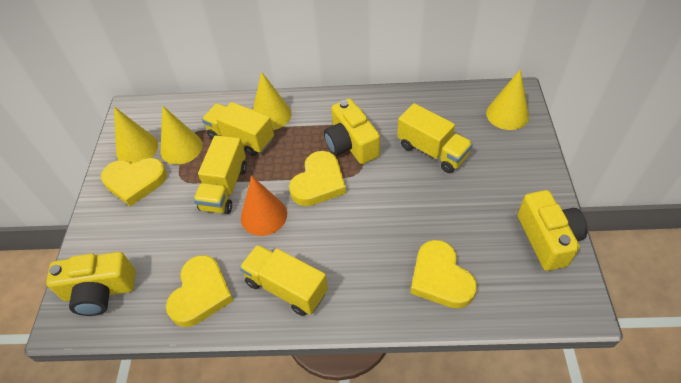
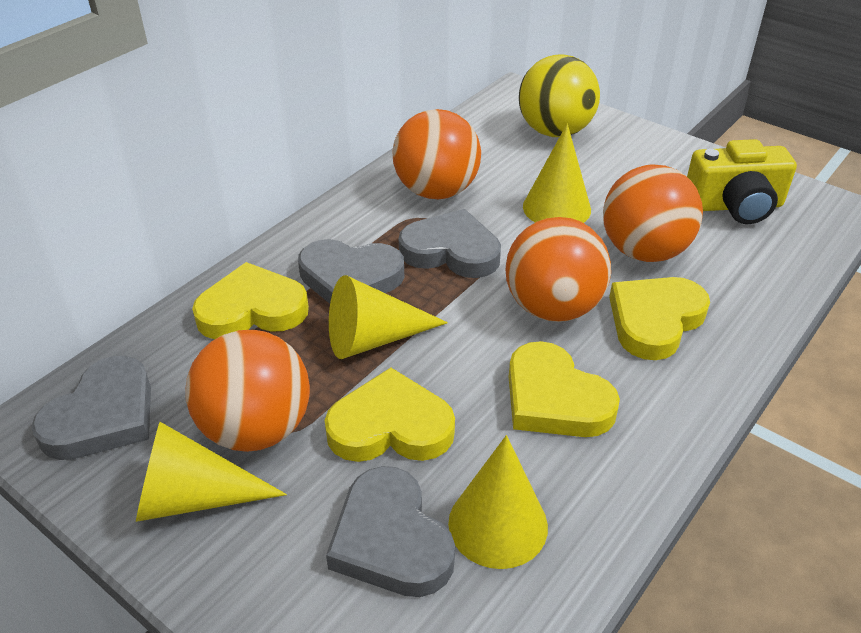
grey heart: none = 0 -> [31,356,151,460] [298,239,404,304] [326,466,455,597] [399,209,501,278] = 4
orange ball: none = 0 -> [185,330,310,452] [393,109,481,199] [506,217,611,322] [603,164,703,262] = 4
orange cone: [241,176,287,236] = 1 -> none = 0
yellow ball: none = 0 -> [519,54,600,137] = 1
yellow camera: [46,252,136,316] [324,99,380,164] [518,190,588,271] = 3 -> [687,139,797,224] = 1
yellow truck: [193,135,247,214] [202,102,274,156] [239,245,328,316] [397,103,473,173] = 4 -> none = 0

